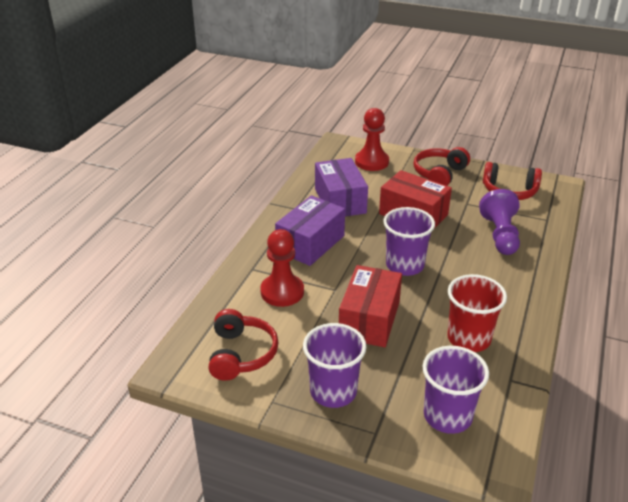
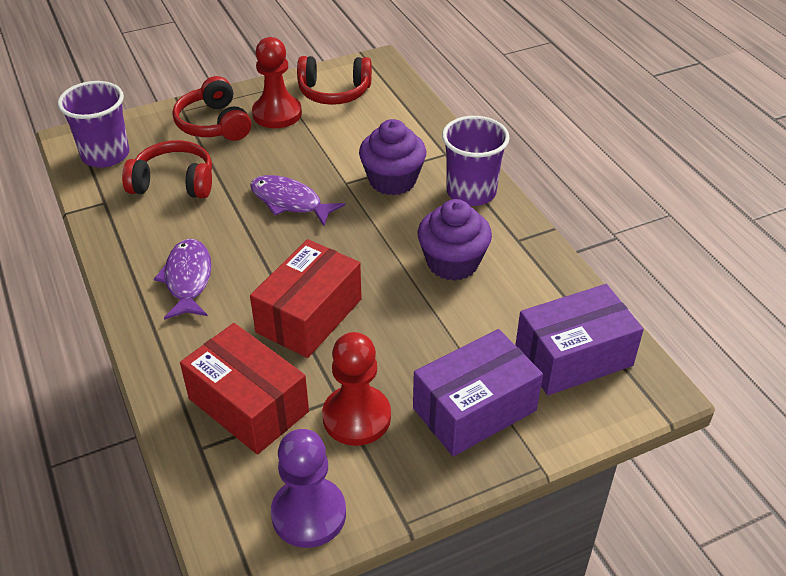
purple cup: [303,323,367,408] [383,207,435,276] [423,346,489,434] = 3 -> [58,81,129,168] [442,116,510,206] = 2
purple cupcake: none = 0 -> [359,119,426,195] [418,199,492,281] = 2
purple fish: none = 0 -> [154,239,211,320] [250,175,345,226] = 2
red cup: [447,274,507,352] = 1 -> none = 0

